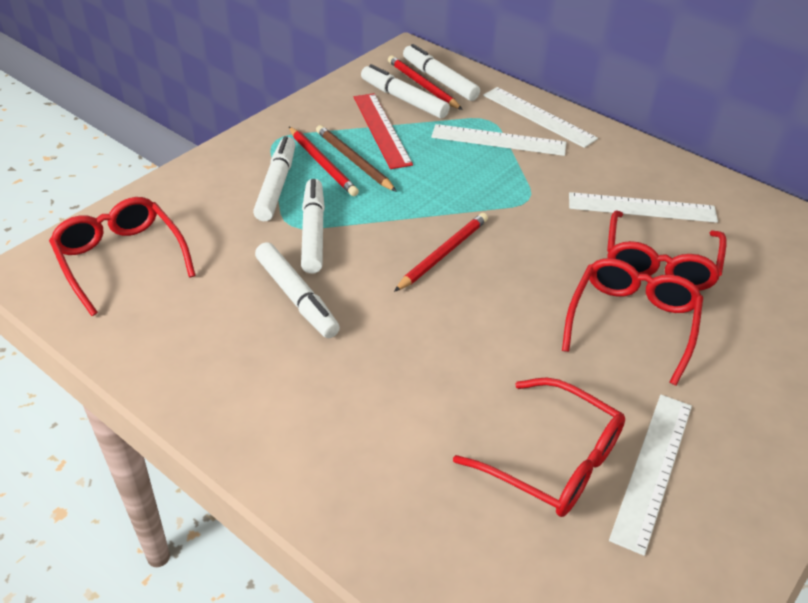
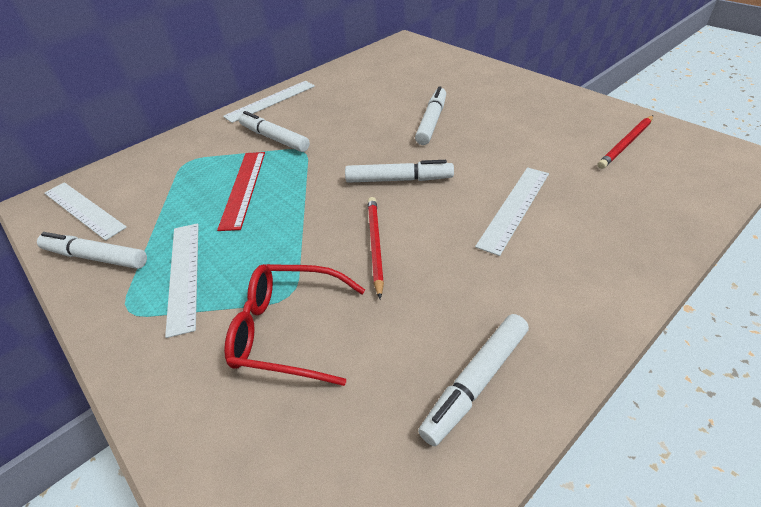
brown pencil: [316,125,397,192] = 1 -> none = 0
red glasses: [49,197,196,316] [453,377,625,517] [562,258,703,386] [607,210,726,291] = 4 -> [224,264,365,386] = 1
red pencil: [289,127,359,196] [388,55,463,110] [394,213,488,292] = 3 -> [368,197,384,299] [598,115,653,169] = 2

